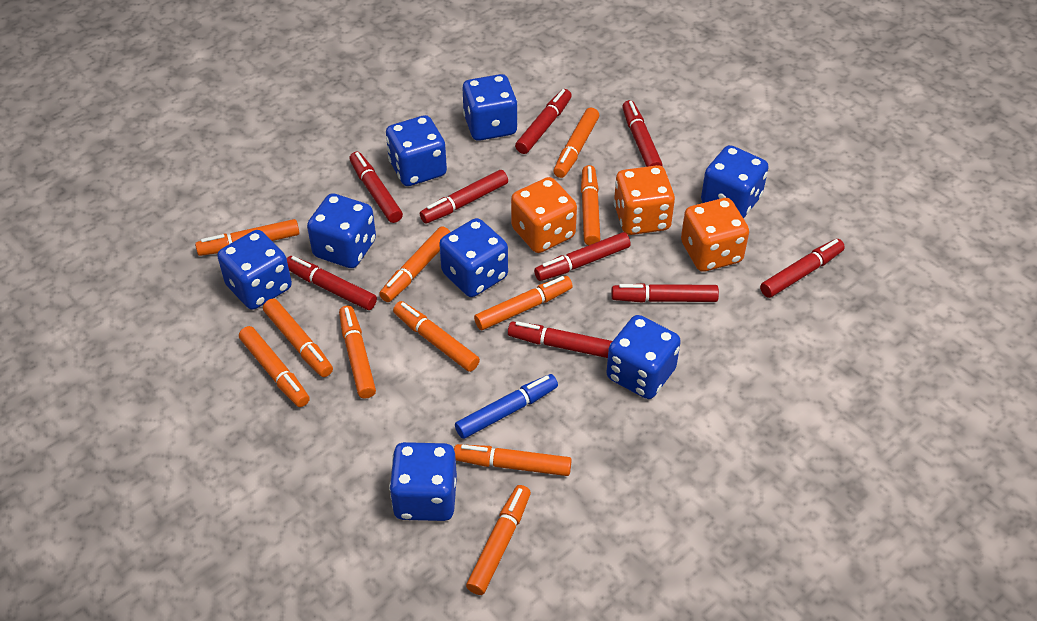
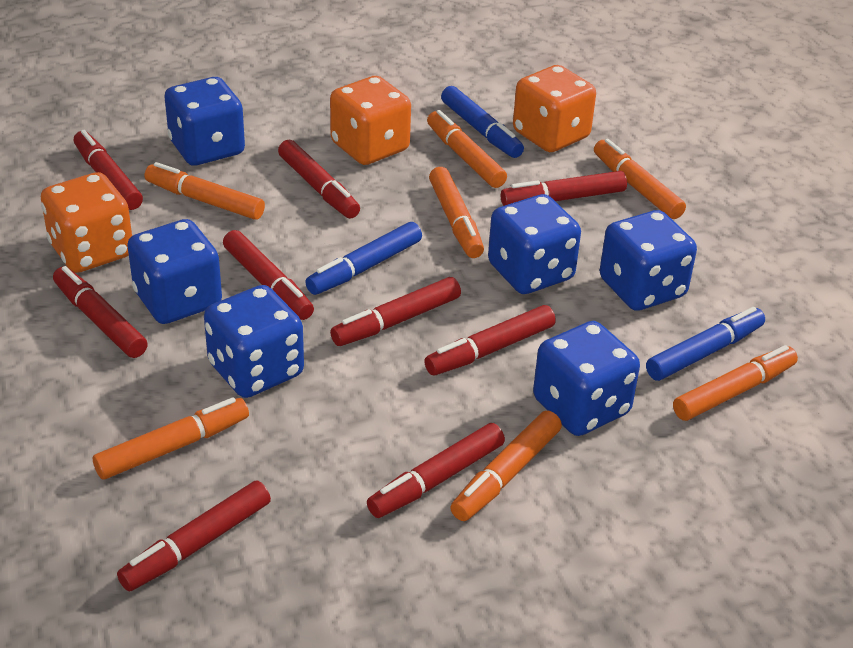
blue dice: [217,230,292,310] [307,193,376,268] [386,115,447,186] [389,442,457,521] [439,218,508,297] [462,74,518,141] [606,315,681,399] [701,145,769,218] = 8 -> [127,219,222,324] [164,77,245,165] [204,285,304,398] [488,194,581,294] [533,321,640,436] [599,210,697,311] = 6
blue marker: [455,374,558,439] = 1 -> [305,222,422,295] [441,86,524,158] [646,307,765,381] = 3
orange marker: [195,219,300,256] [239,326,310,407] [263,299,333,377] [339,306,376,399] [379,226,450,302] [393,301,480,372] [454,444,572,476] [466,485,531,595] [474,276,573,330] [553,107,599,178] [581,165,600,245] = 11 -> [93,397,249,480] [145,162,265,220] [427,110,507,188] [429,167,484,258] [450,411,562,521] [594,139,686,219] [673,345,798,421] = 7

